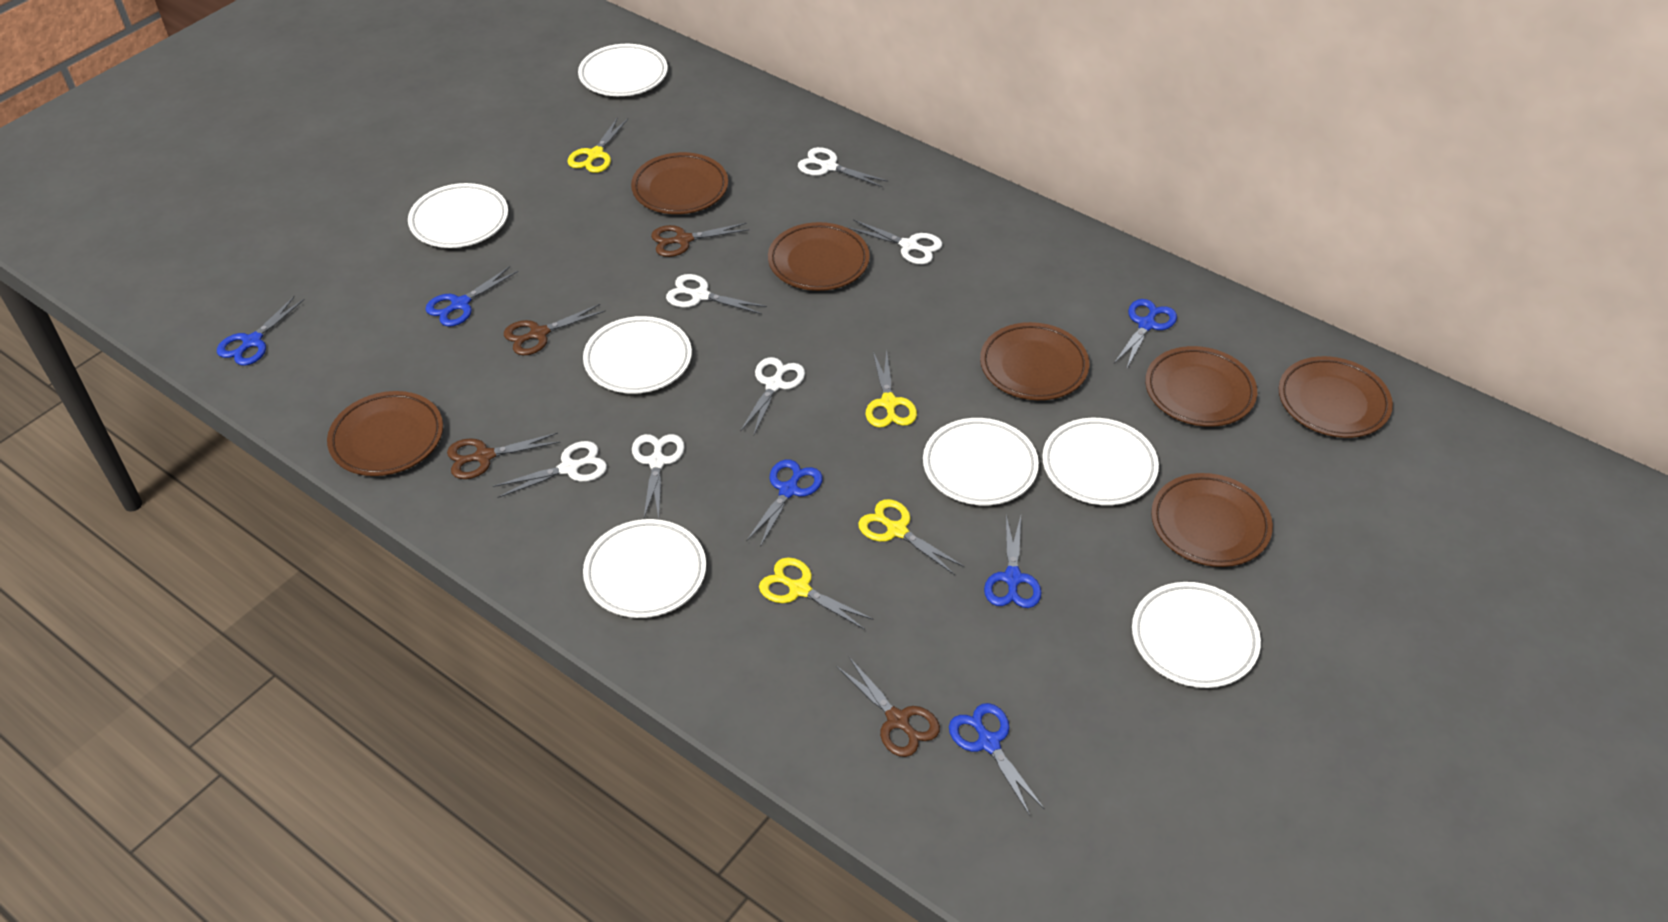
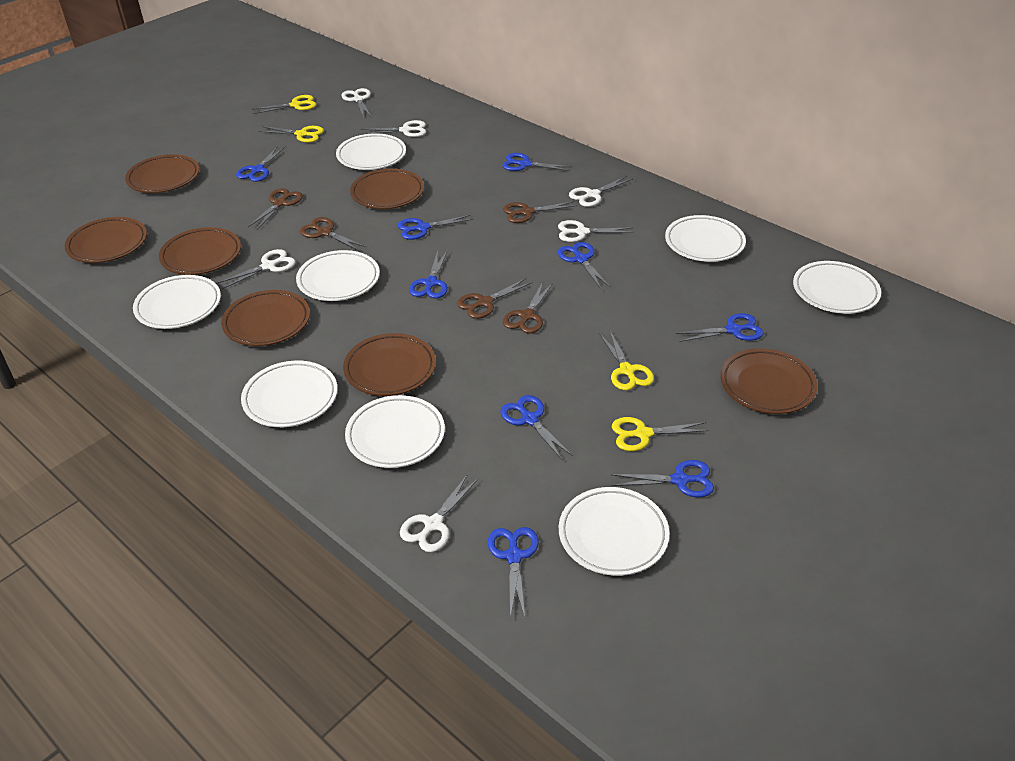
blue scissors: [217,296,305,366] [425,266,518,326] [746,459,823,547] [949,703,1045,816] [984,516,1042,608] [1114,299,1177,370] = 6 -> [236,146,285,182] [398,215,473,240] [409,250,448,299] [487,527,539,618] [500,395,573,461] [502,153,572,171] [558,242,610,289] [610,460,714,498] [676,313,763,342] = 9
brown scissors: [447,433,561,479] [504,304,606,355] [651,223,749,257] [836,657,940,757] = 4 -> [248,188,303,229] [300,217,366,251] [457,278,533,319] [503,201,577,223] [503,282,553,333] = 5
white plate: [408,183,508,248] [578,44,668,96] [583,316,692,394] [583,519,706,618] [923,418,1039,505] [1042,418,1159,505] [1132,582,1261,688] = 7 -> [133,275,221,329] [241,360,338,427] [296,250,380,301] [336,133,406,170] [345,395,445,468] [559,487,670,576] [665,215,746,262] [793,261,881,314] = 8

